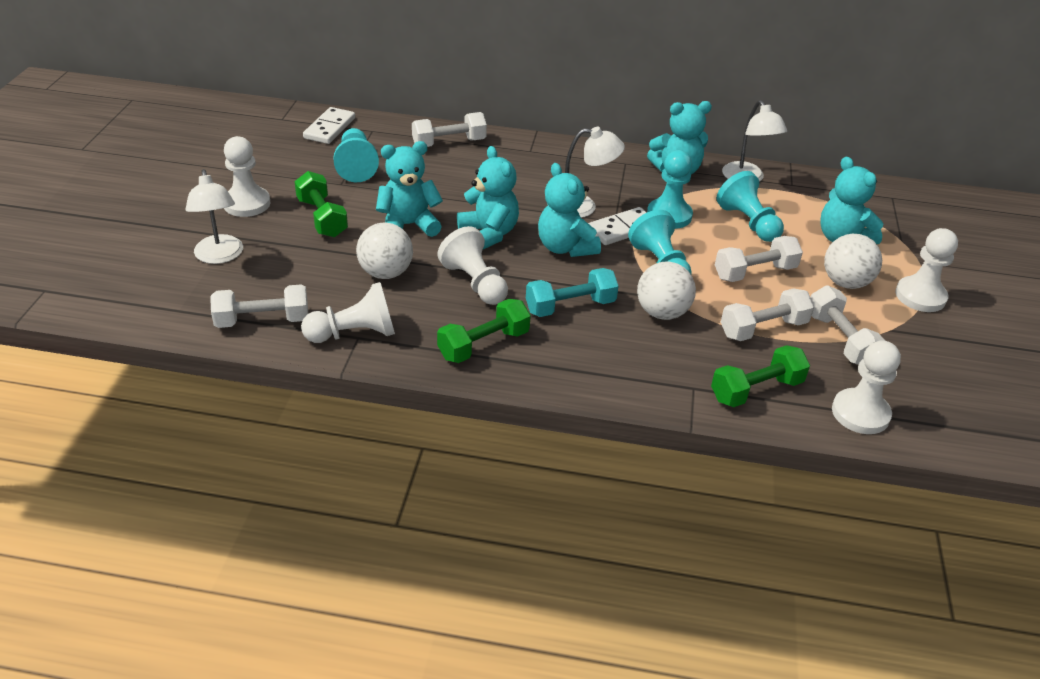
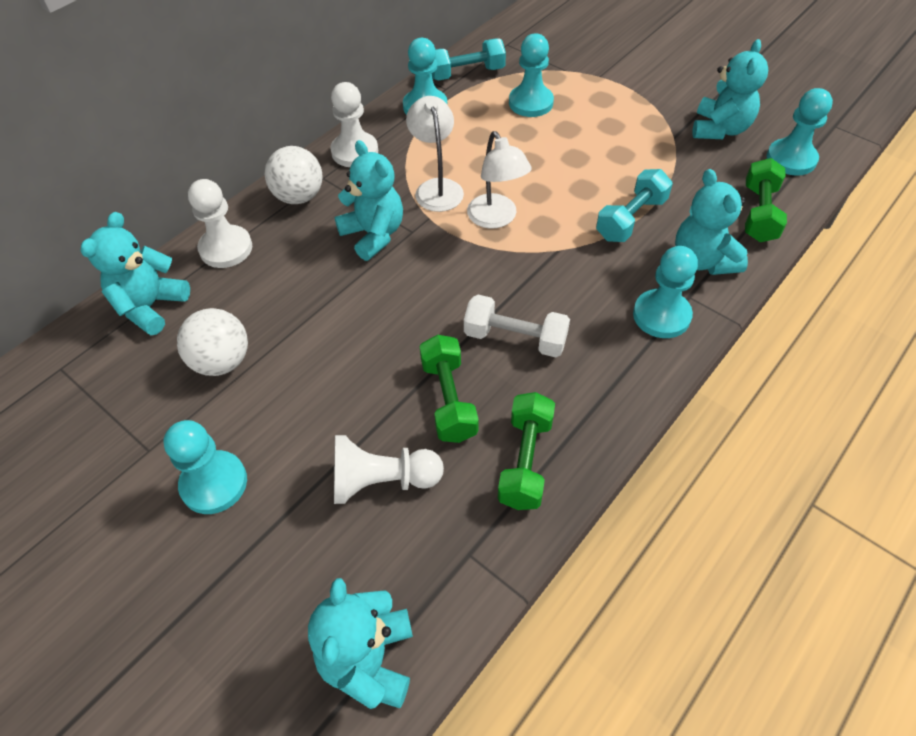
turquoise dumbbell: [526,268,619,317] = 1 -> [431,38,506,81] [596,169,673,242] = 2
turquoise pawn: [334,128,379,182] [628,210,692,274] [647,150,693,229] [717,171,784,242] = 4 -> [164,420,247,514] [403,38,447,115] [509,33,554,117] [633,246,698,338] [766,88,833,176] = 5
white ball: [356,223,413,279] [637,262,696,320] [824,234,882,289] = 3 -> [177,308,248,376] [264,146,322,204] = 2
white domino: [303,107,355,144] [588,207,647,245] = 2 -> none = 0
white dumbbell: [210,284,308,328] [412,112,487,147] [715,236,803,282] [721,288,814,341] [810,286,885,365] = 5 -> [464,295,570,357] = 1
white lamp: [185,169,243,264] [565,127,625,218] [722,100,787,182] = 3 -> [406,96,464,212] [467,131,532,228] = 2
white pawn: [224,136,270,217] [301,282,395,343] [437,226,508,305] [832,341,901,434] [895,228,958,312] = 5 -> [188,179,252,268] [331,82,378,167] [334,435,444,504] = 3

